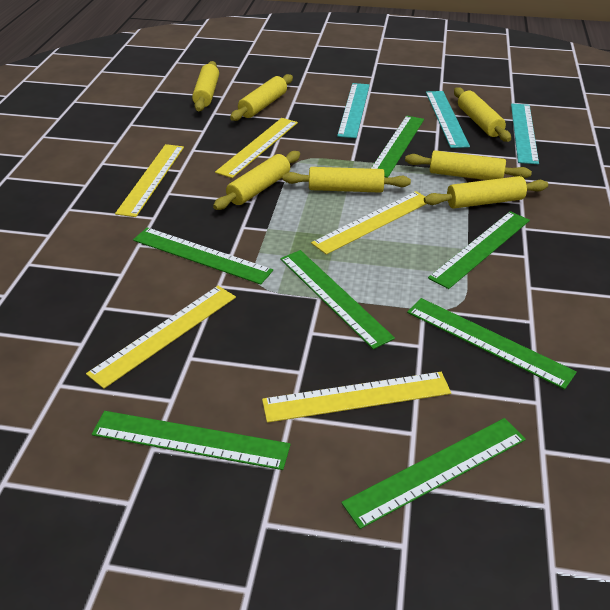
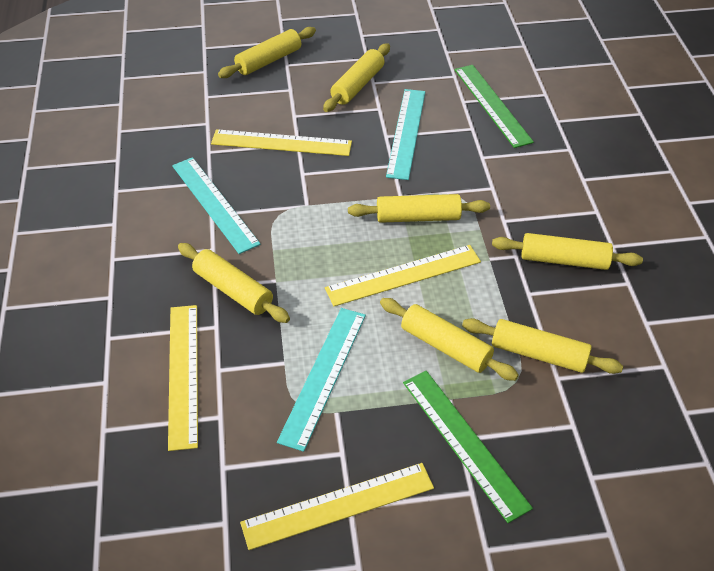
green ruler: [92,411,291,470] [133,227,273,285] [280,250,395,349] [341,418,526,529] [371,115,424,178] [407,298,577,390] [428,211,530,289] = 7 -> [403,371,533,523] [455,65,534,148] = 2
yellow ruler: [86,286,236,389] [115,144,184,217] [215,118,298,178] [262,372,451,423] [311,191,426,255] = 5 -> [168,305,198,451] [211,129,352,156] [240,463,434,550] [325,245,481,306] = 4

